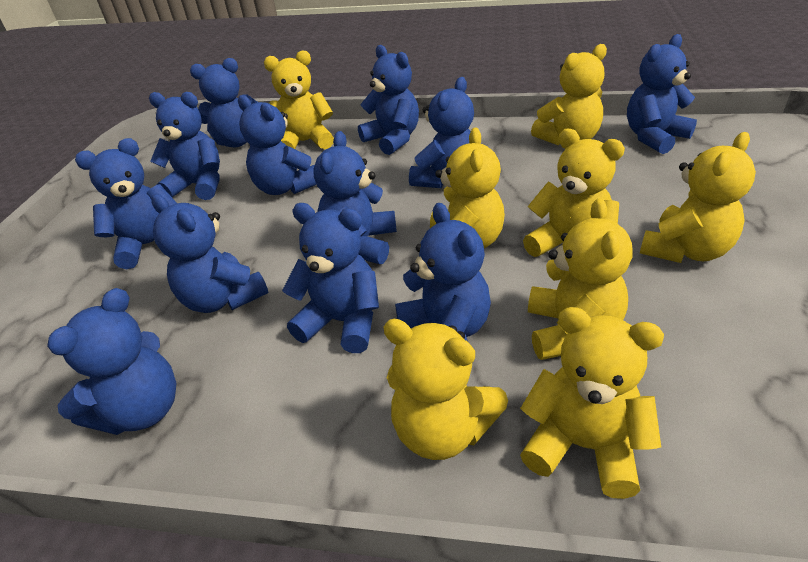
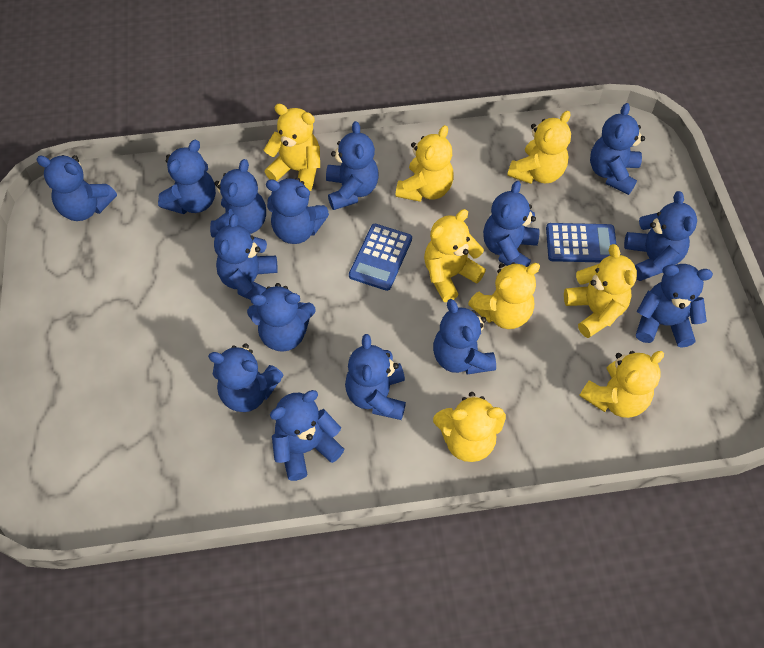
blue calculator: none = 0 -> [349,224,412,291] [546,223,617,262] = 2
blue teddy bear: [47,288,176,435] [75,138,177,269] [149,92,220,200] [151,194,268,313] [190,58,257,147] [238,95,317,195] [282,203,379,353] [313,131,397,264] [358,45,419,155] [395,203,491,342] [409,77,474,188] [627,34,697,154] = 12 -> [36,155,117,221] [158,140,216,214] [208,343,284,412] [210,159,266,238] [214,214,278,300] [247,283,316,352] [266,178,329,244] [270,390,344,481] [326,121,379,210] [345,334,406,420] [433,299,496,375] [483,181,540,267] [590,103,645,195] [624,191,697,281] [636,264,713,348] = 15

